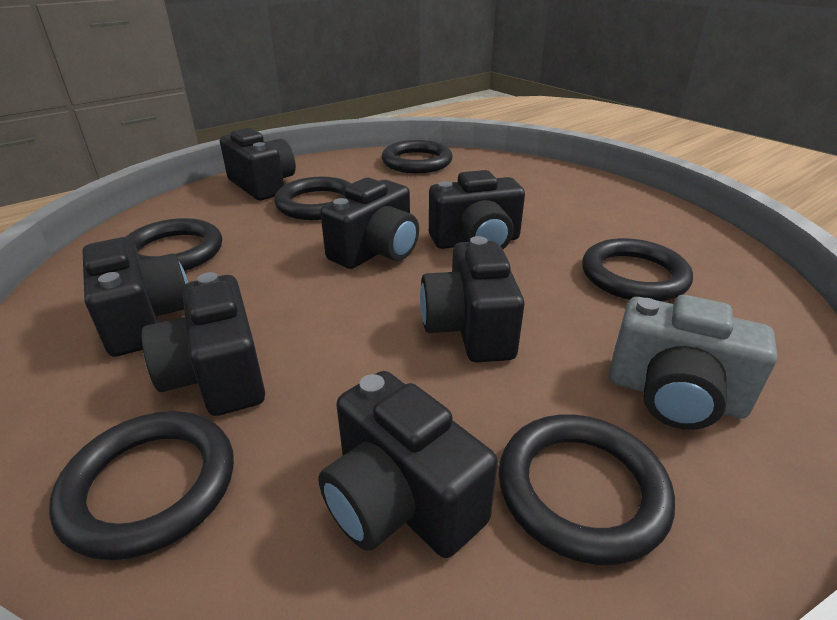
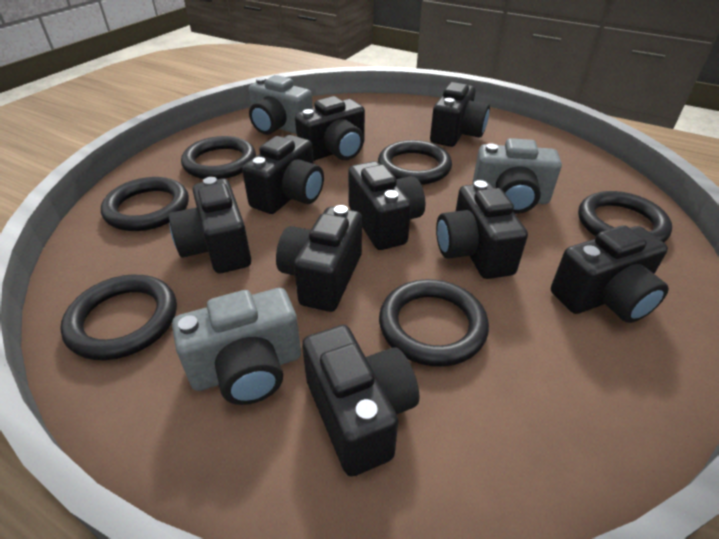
black camera: [82,237,188,357] [141,272,265,416] [220,128,296,200] [318,371,498,558] [320,178,419,269] [420,236,524,362] [429,170,525,249] = 7 -> [169,177,251,273] [242,135,324,214] [276,205,362,312] [295,96,365,161] [302,325,419,477] [348,161,425,250] [430,82,490,147] [436,180,528,279] [551,225,669,323] = 9
grey camera: [609,295,778,430] = 1 -> [172,288,301,405] [248,75,313,135] [473,138,562,214] = 3

